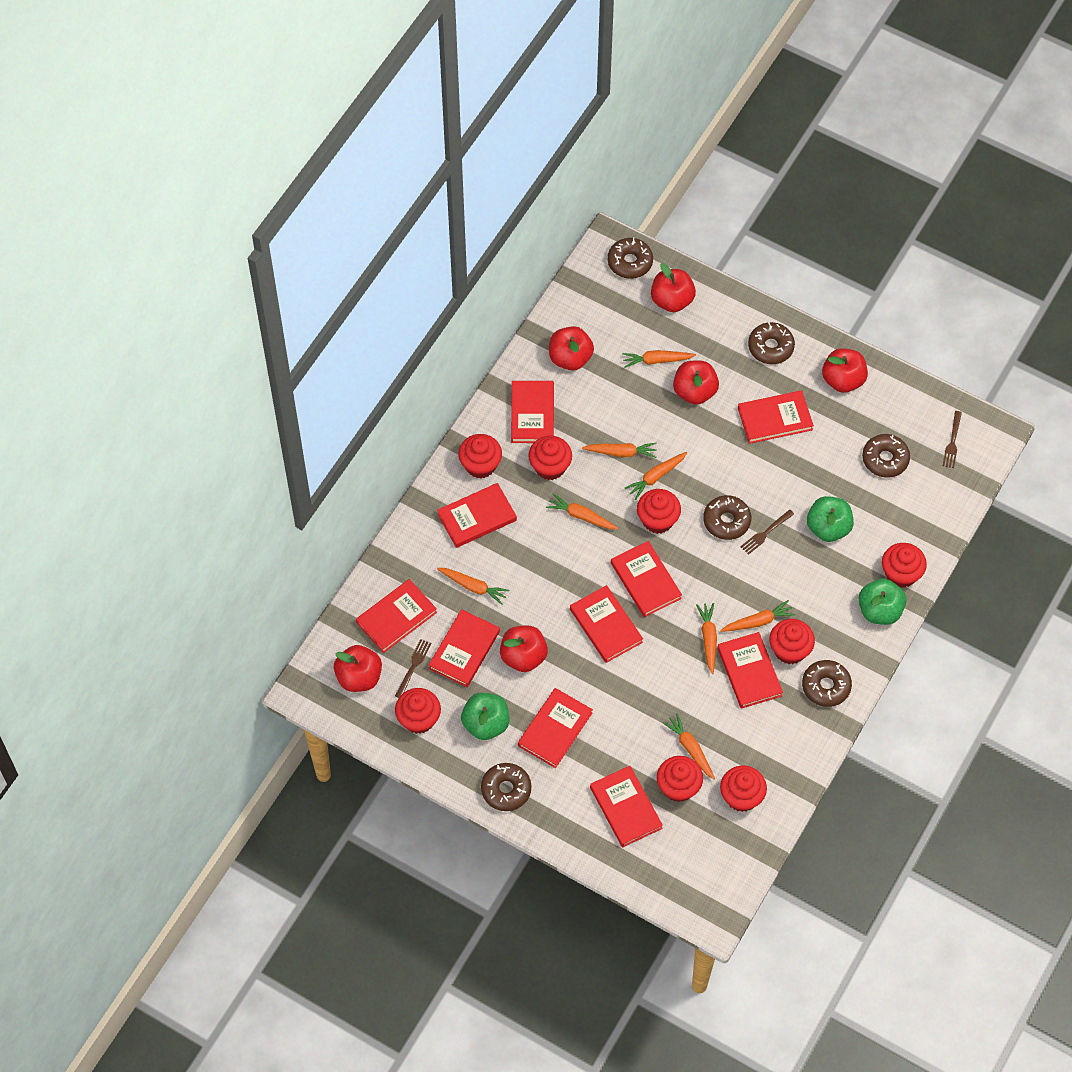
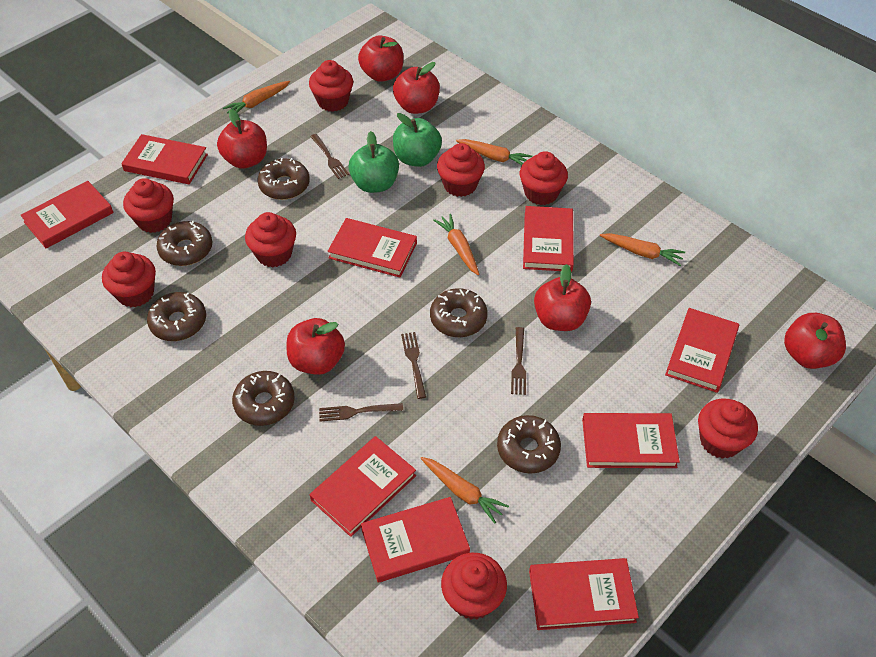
brown fork: [395,639,431,698] [740,509,794,555] [943,411,962,468] = 3 -> [310,134,349,179] [319,403,403,422] [401,332,426,399] [511,327,526,395] = 4
green apple: [461,693,509,740] [807,496,854,542] [858,578,906,625] = 3 -> [349,131,399,193] [393,113,442,167] = 2
orange carrot: [437,568,509,605] [546,494,618,529] [582,443,657,458] [622,350,696,368] [625,452,687,500] [662,713,715,779] [696,603,717,674] [720,600,795,632] = 8 -> [223,81,290,113] [420,457,509,524] [433,214,480,275] [456,139,533,165] [599,233,685,266] = 5
red book: [356,579,437,653] [429,609,500,687] [437,483,517,548] [511,381,554,443] [518,688,593,768] [570,585,643,663] [590,766,663,847] [611,541,682,617] [717,632,783,709] [738,391,814,444] = 10 -> [21,181,114,248] [121,134,208,184] [310,436,416,537] [327,218,417,278] [361,497,470,582] [523,206,574,272] [529,558,639,630] [582,413,680,468] [665,308,739,393] = 9

